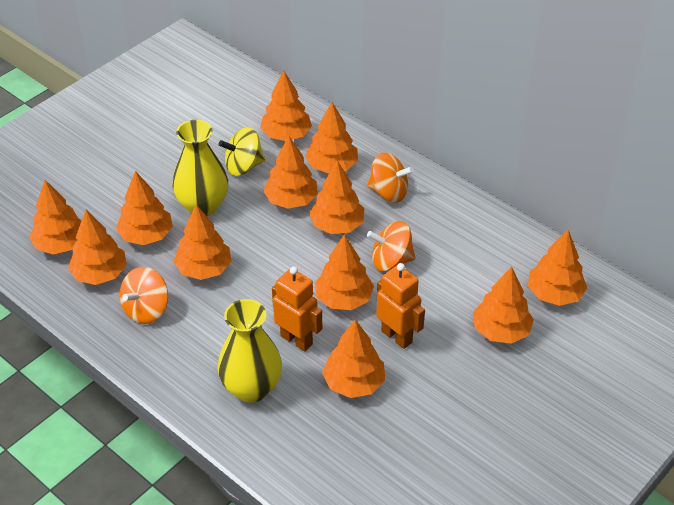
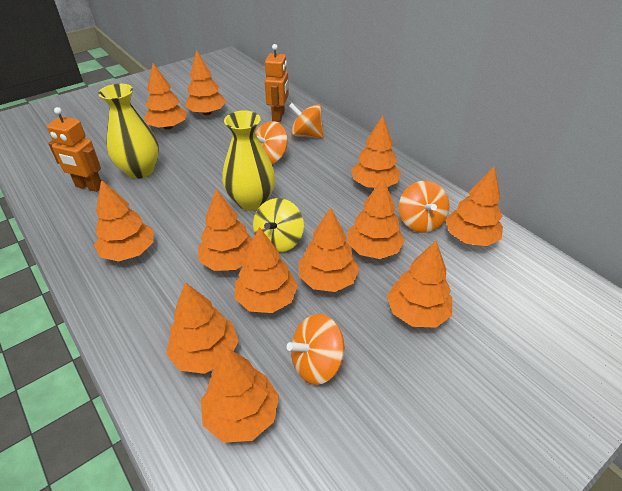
orange spinning top: [120,267,168,324] [367,153,414,203] [367,221,416,271] = 3 -> [255,121,288,164] [287,314,344,385] [289,103,324,138] [399,181,450,233] = 4

